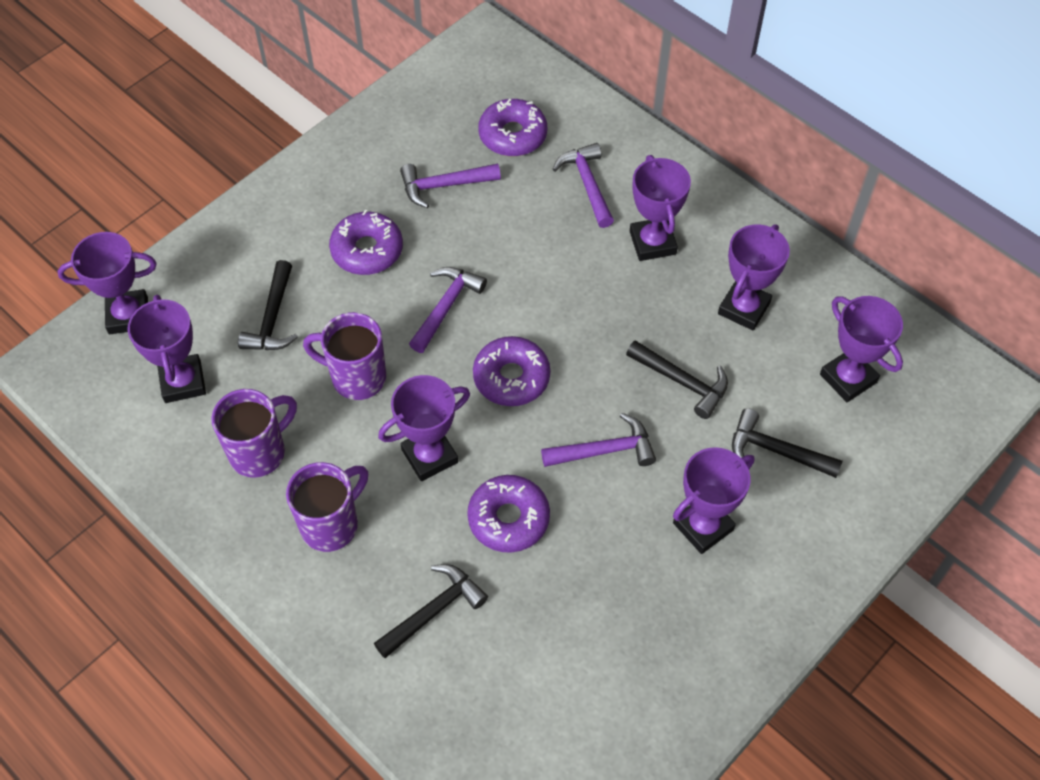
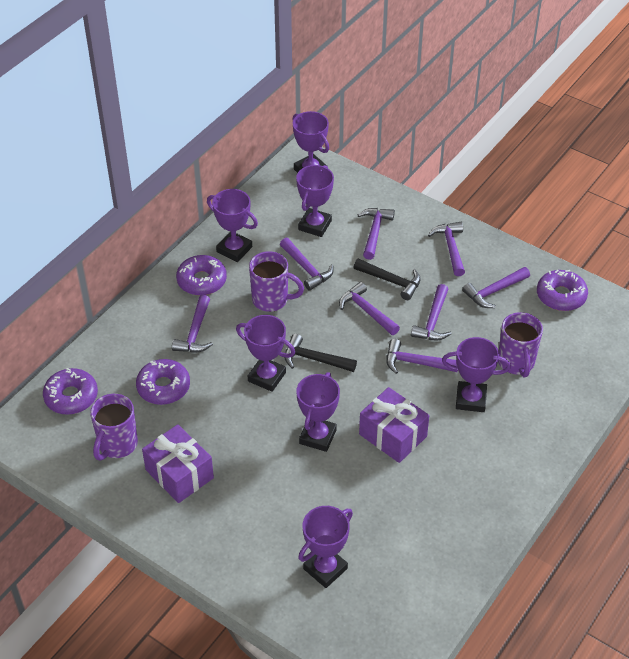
black hammer: [238,260,298,350] [374,564,488,658] [626,340,728,419] [732,408,842,478] = 4 -> [285,334,357,372] [354,259,421,300] = 2
purple gift: none = 0 -> [142,424,214,503] [359,387,429,463] = 2
purple hammer: [400,164,501,208] [409,267,487,353] [541,413,656,467] [553,143,614,228] = 4 -> [172,295,213,353] [280,238,334,291] [339,282,400,335] [358,208,395,260] [386,339,458,374] [411,284,452,340] [428,222,465,276] [462,267,530,308] = 8

